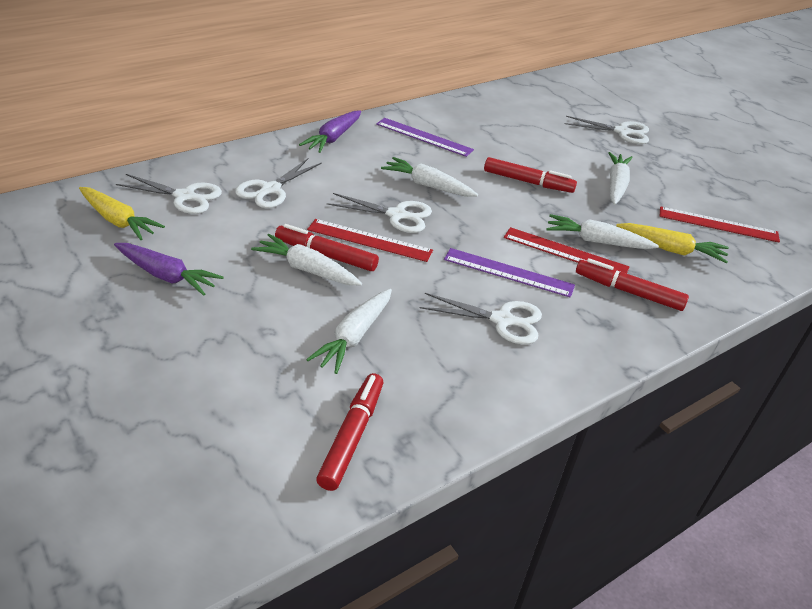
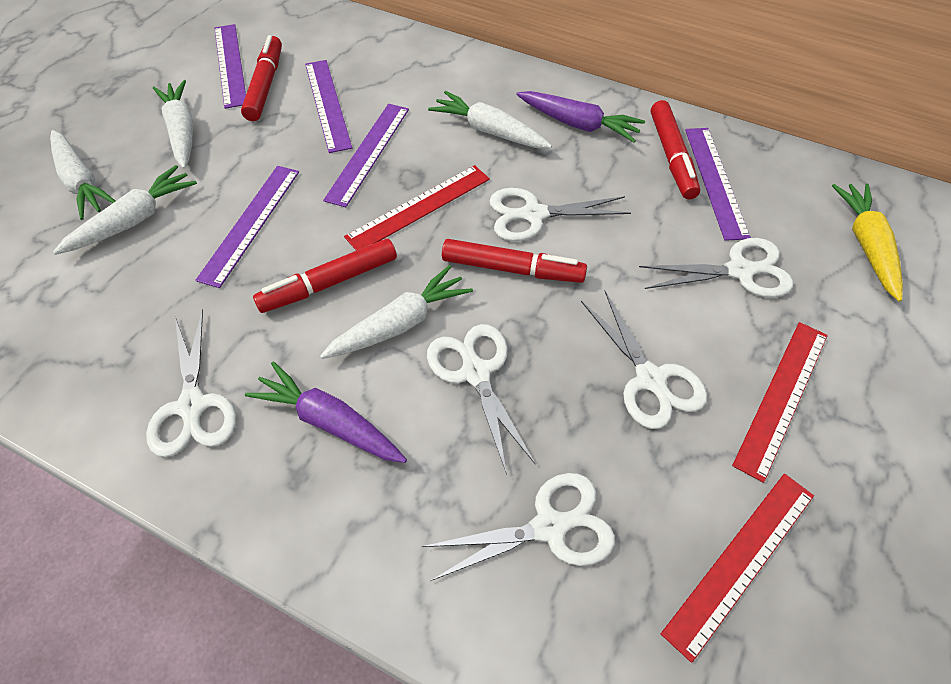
purple ruler: [376,118,474,157] [444,248,575,298] = 2 -> [195,166,299,288] [215,24,246,109] [305,60,352,153] [323,104,409,207] [685,128,751,241] = 5
white scissors: [116,174,222,214] [235,158,322,208] [327,193,432,233] [420,293,542,345] [565,116,649,144] = 5 -> [146,309,236,457] [421,473,615,581] [427,324,536,475] [489,188,631,242] [581,291,707,429] [639,238,793,298] = 6
yellow carrot: [79,187,165,240] [616,223,729,264] = 2 -> [832,184,903,302] = 1

